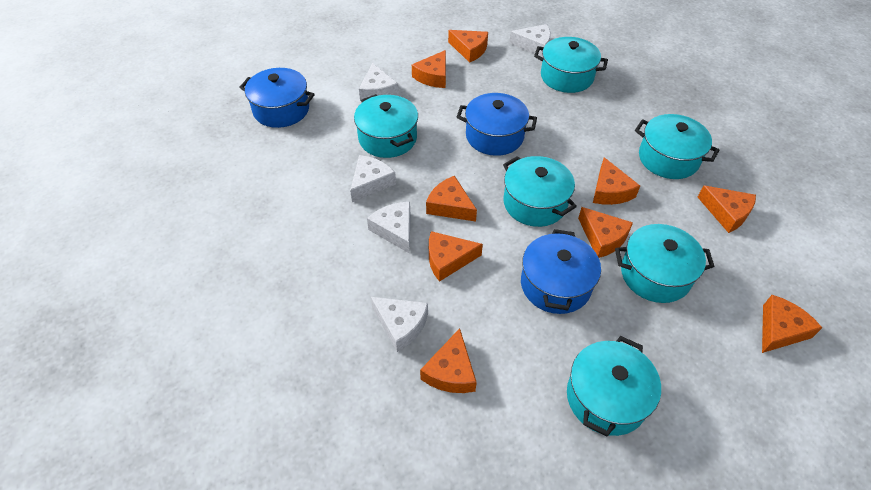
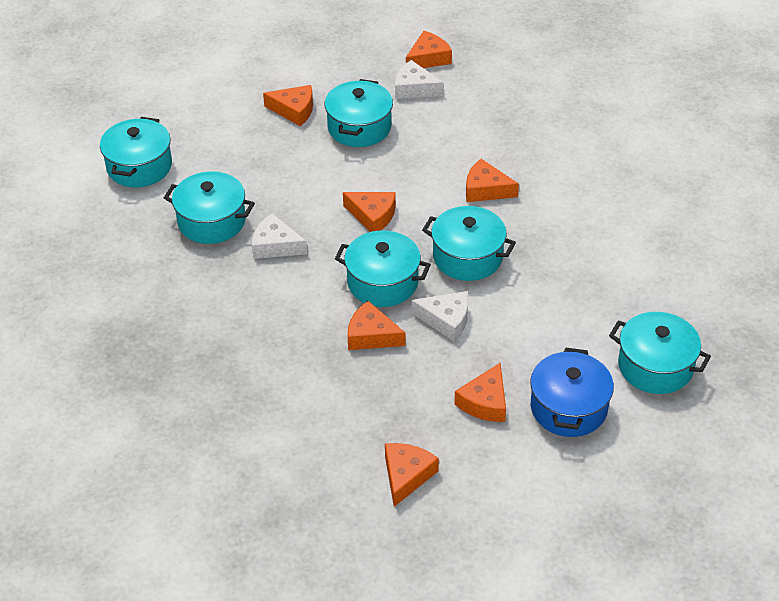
blue pot: [239,68,315,128] [457,93,537,156] [521,229,601,314] = 3 -> [530,348,614,437] = 1
orange cheese: [412,50,446,88] [420,328,477,393] [426,176,477,222] [429,231,483,282] [448,30,488,63] [578,207,633,258] [593,157,640,205] [698,185,756,233] [762,295,822,353] = 9 -> [263,85,313,126] [343,192,396,232] [348,301,405,350] [385,443,439,507] [406,31,452,68] [454,363,506,422] [466,159,519,202] = 7
white cheese: [350,155,396,202] [359,63,399,101] [367,202,410,254] [371,297,428,352] [509,24,551,57] = 5 -> [252,213,307,259] [395,60,444,99] [411,291,468,342] = 3

